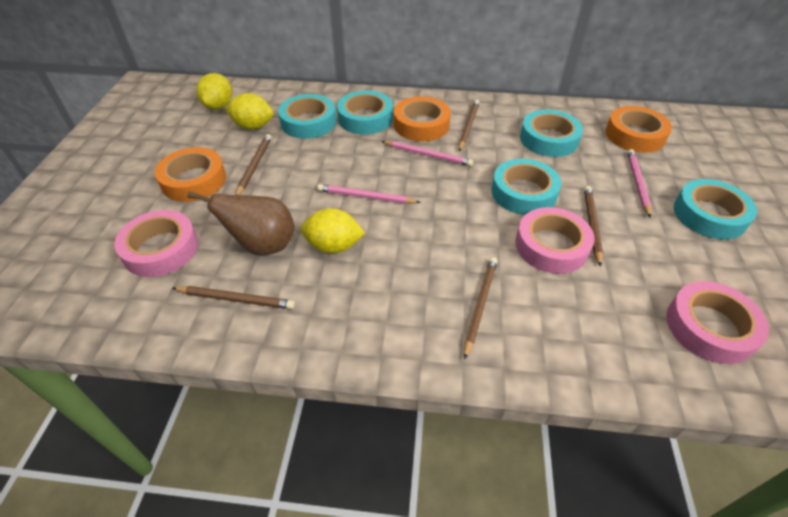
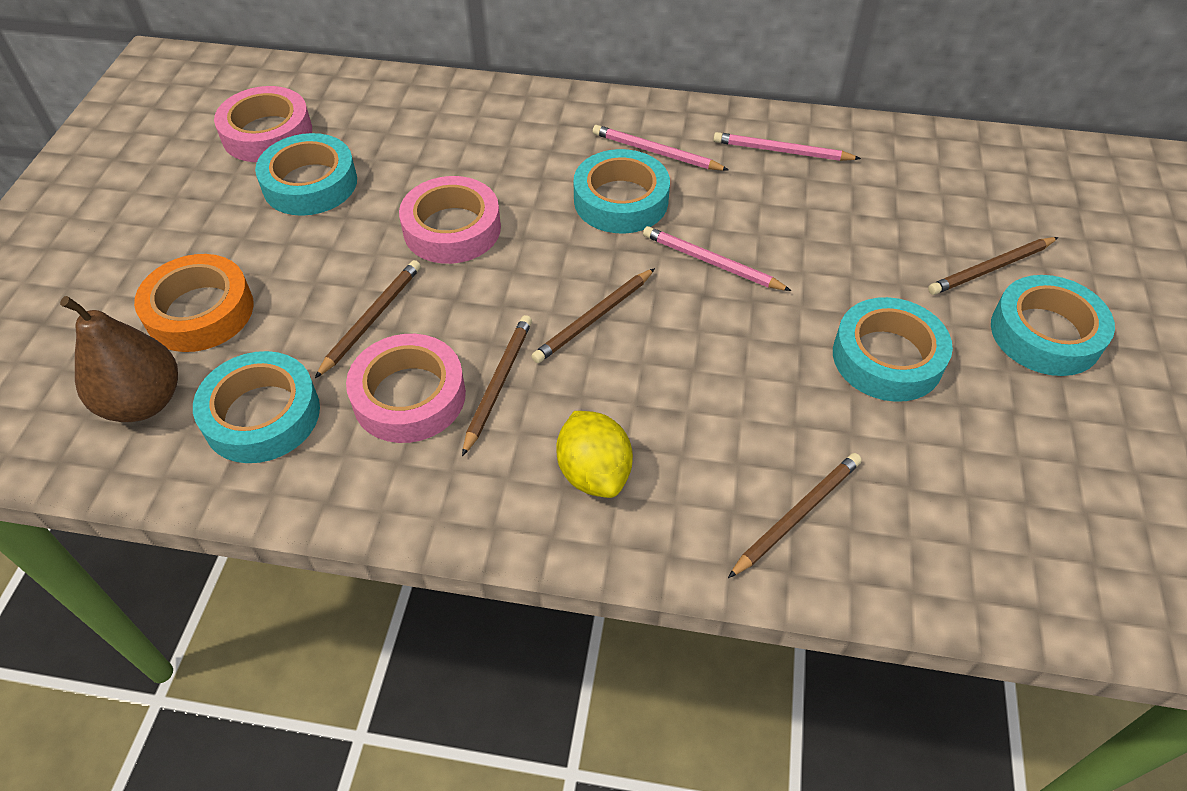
orange tape: [155,147,226,202] [394,96,451,141] [605,106,672,153] = 3 -> [134,254,254,352] = 1
yellow lemon: [197,73,232,109] [225,93,273,129] [301,208,365,253] = 3 -> [556,411,633,498] = 1

